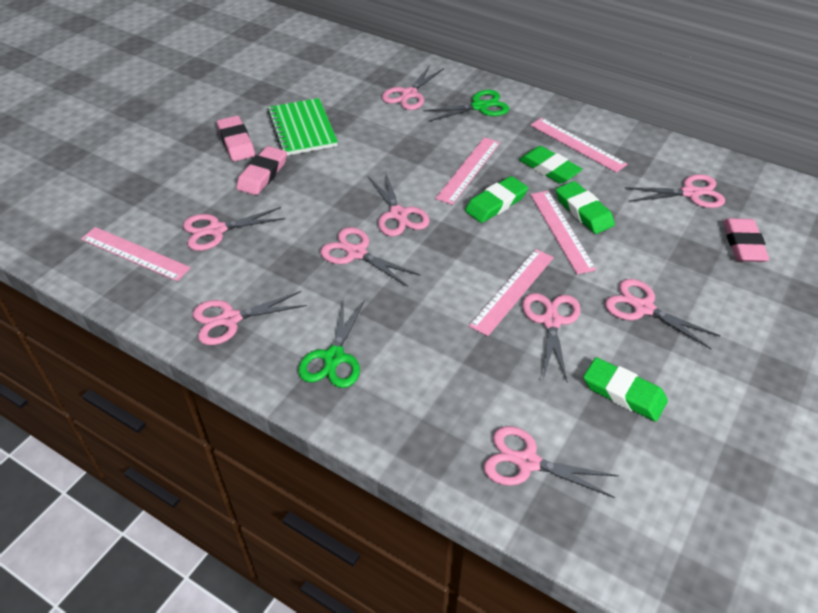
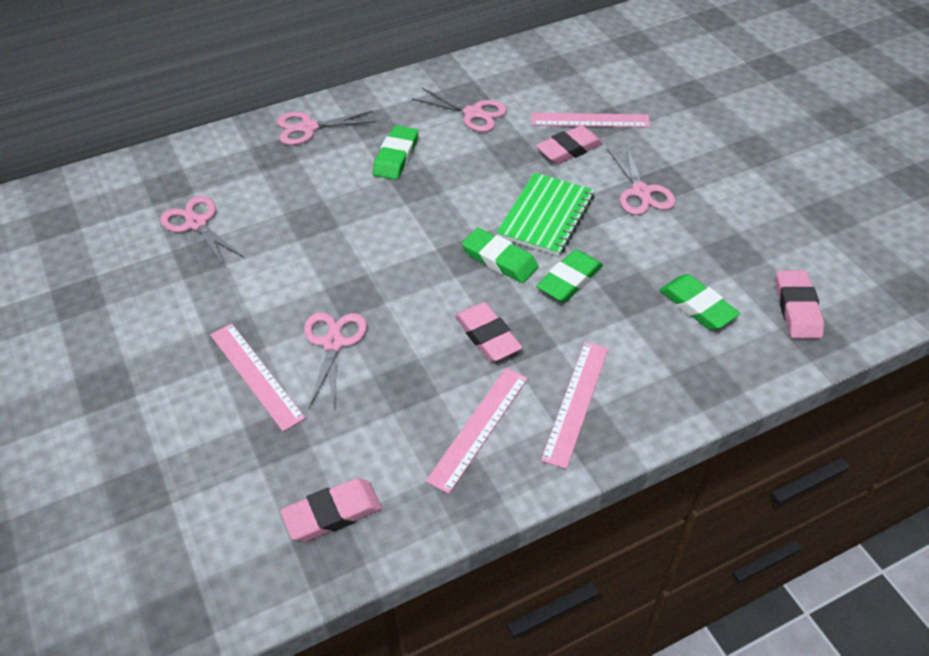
green scissors: [298,298,365,388] [423,90,509,122] = 2 -> none = 0
pink eraser: [217,116,255,161] [236,146,287,195] [723,218,769,262] = 3 -> [280,478,382,542] [455,302,523,362] [536,125,603,164] [776,270,824,339] = 4
pink ruler: [81,227,191,281] [435,137,500,205] [469,249,554,336] [530,118,628,173] [530,191,597,274] = 5 -> [210,323,306,432] [426,368,528,494] [531,113,650,128] [541,342,609,469] = 4
pink scissors: [183,207,286,251] [193,291,307,345] [320,227,421,287] [368,171,430,236] [382,65,444,110] [484,426,619,498] [522,293,581,381] [605,279,720,349] [625,174,725,208] = 9 -> [160,196,244,266] [277,111,376,145] [304,312,367,410] [412,88,507,132] [607,144,675,215] = 5

